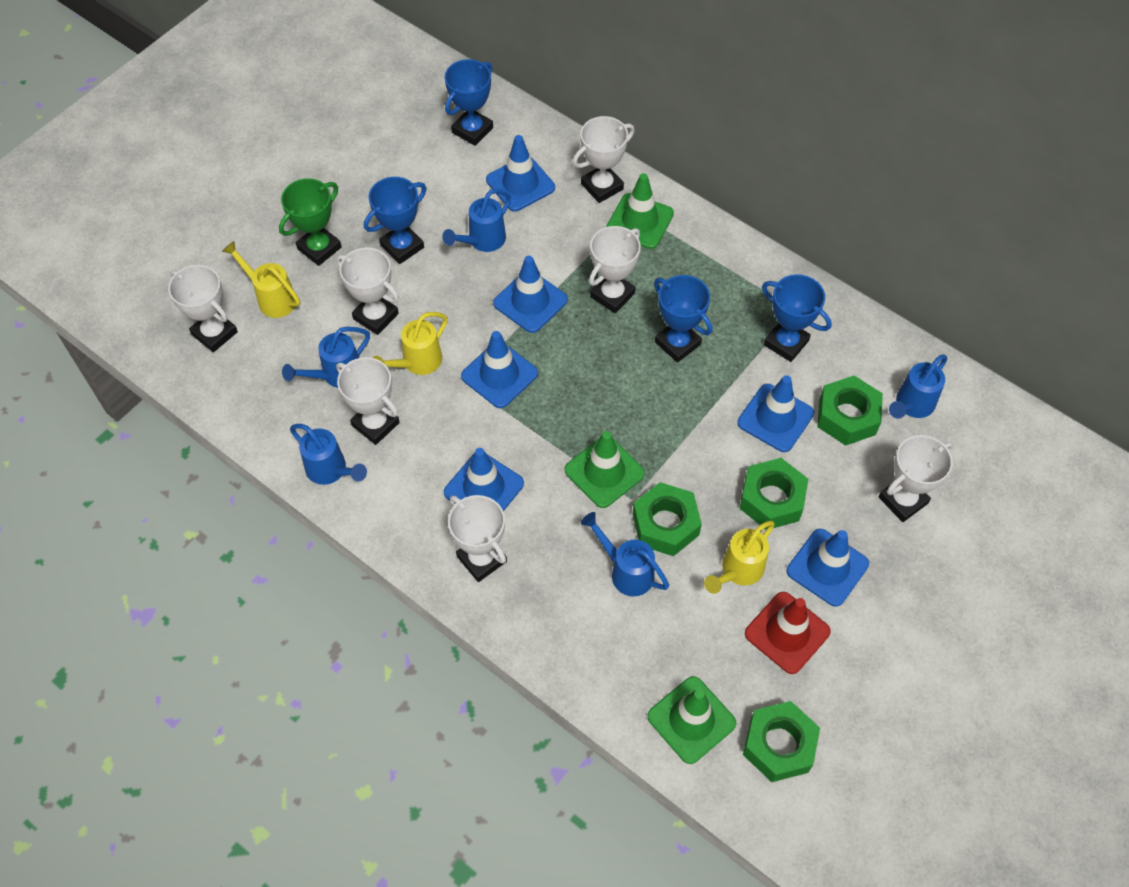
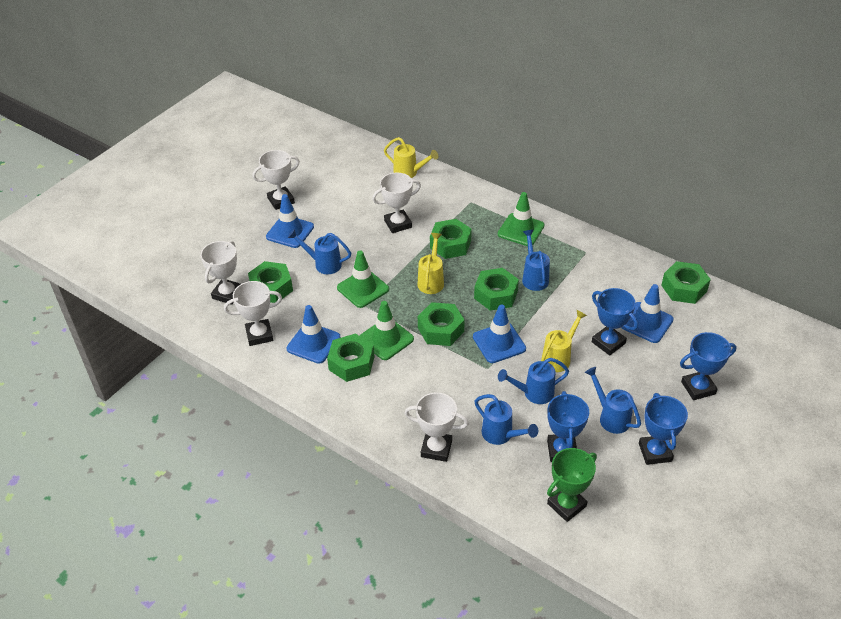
blue traffic cone: [444,448,524,511] [461,331,538,408] [486,135,555,212] [493,256,568,333] [737,375,814,452] [787,529,869,607] = 6 -> [266,194,314,248] [287,305,341,364] [473,305,526,363] [621,284,674,343] = 4
green nut: [633,482,702,556] [739,458,808,530] [743,701,820,782] [817,376,883,446] = 4 -> [248,261,293,303] [327,333,375,382] [418,302,465,346] [430,219,472,259] [474,268,519,311] [661,261,711,304] = 6
red traffic cone: [745,592,831,674] = 1 -> none = 0
white trophy: [168,265,238,352] [336,247,399,335] [336,357,400,445] [448,495,507,582] [573,116,635,203] [589,226,641,313] [879,435,953,522] = 7 -> [200,241,240,305] [224,281,282,346] [252,150,300,210] [372,172,421,233] [405,392,469,462] = 5

